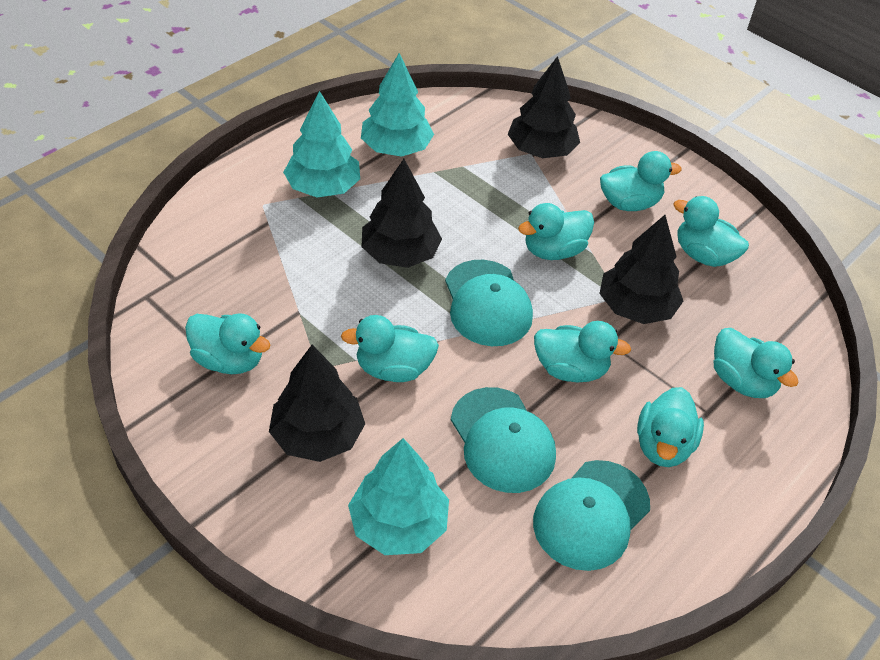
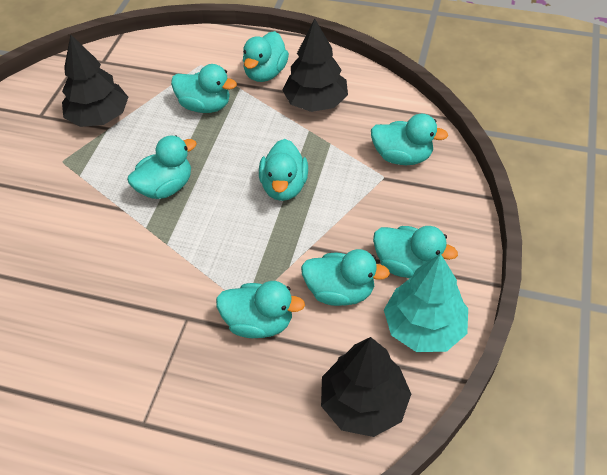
black tree: [269,345,365,462] [361,159,442,268] [508,56,580,158] [599,215,683,324] = 4 -> [62,34,128,127] [282,19,348,112] [321,337,411,437] = 3
turquoise cap: [445,260,533,346] [451,387,556,493] [533,460,650,571] = 3 -> none = 0
turquoise tree: [283,91,360,198] [348,438,449,555] [361,53,434,157] = 3 -> [384,253,468,352] = 1

